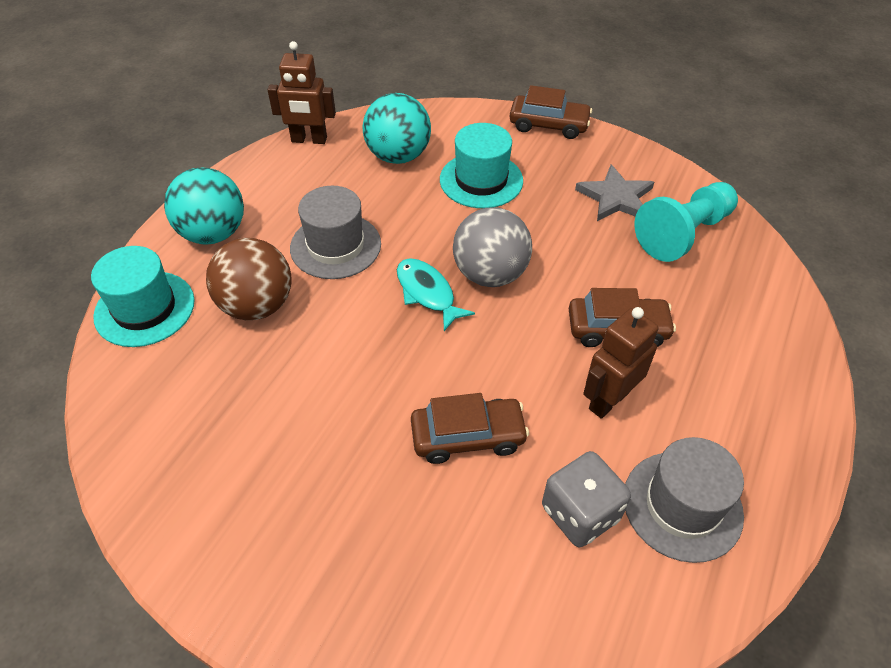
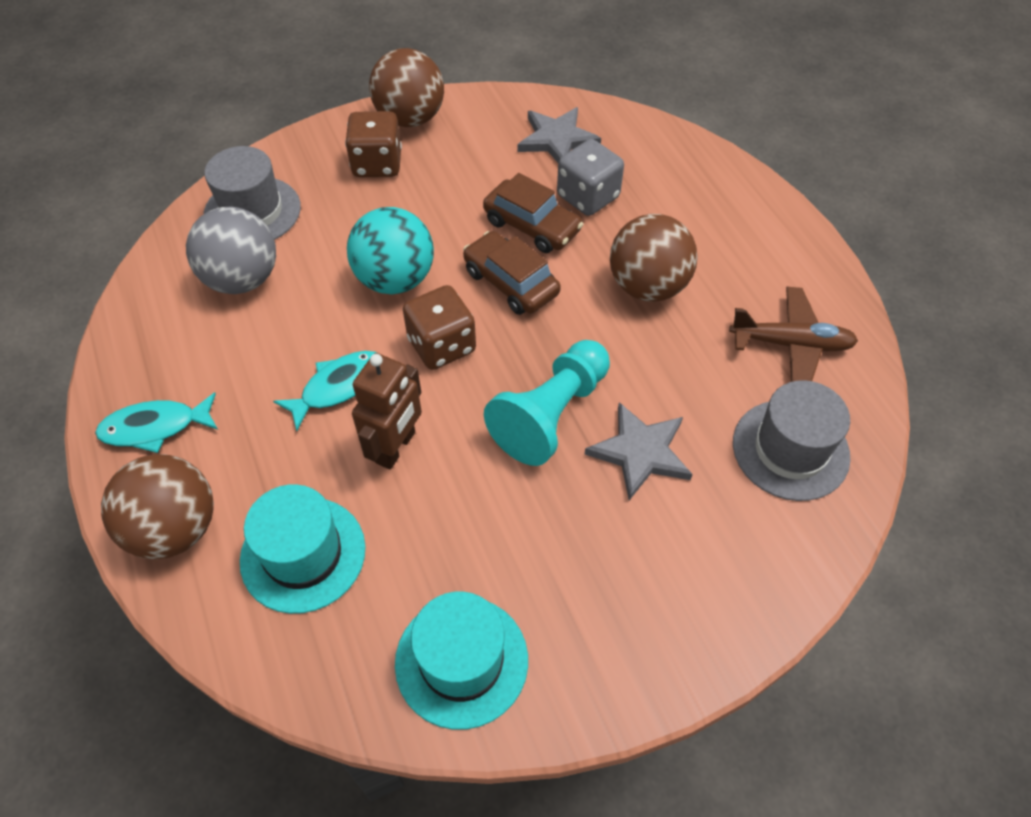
brown ball: [206,238,292,320] = 1 -> [101,454,214,559] [369,48,444,127] [610,214,698,302] = 3
brown car: [411,393,529,464] [510,85,592,139] [569,288,676,347] = 3 -> [463,231,561,315] [483,173,583,253] = 2
brown dice: none = 0 -> [345,111,402,177] [403,285,476,370] = 2
brown plane: none = 0 -> [729,287,858,382] = 1
brown robot: [268,41,336,144] [583,307,659,419] = 2 -> [352,353,422,470] = 1
grey star: [575,165,654,221] = 1 -> [518,107,601,163] [585,402,693,500] = 2
turquoise ball: [164,168,244,244] [363,93,431,164] = 2 -> [347,207,434,294] = 1
turquoise fish: [397,258,475,331] = 1 -> [95,392,218,453] [273,351,377,431] = 2

